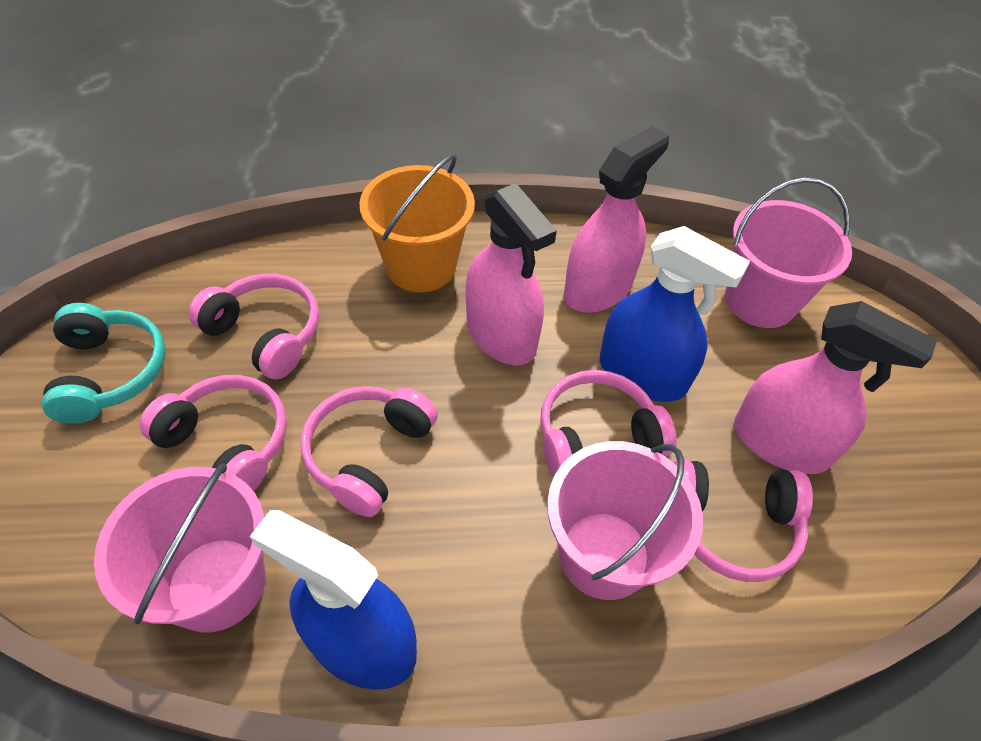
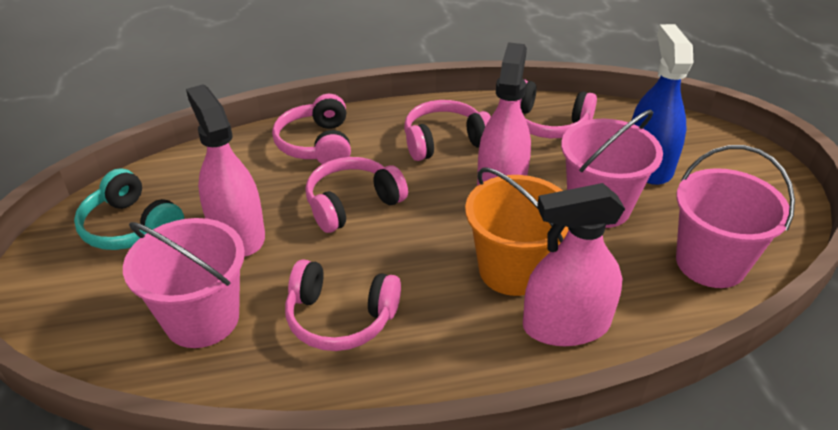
blue spray bottle: [250,510,417,690] [600,226,750,402] = 2 -> [632,24,693,185] = 1

